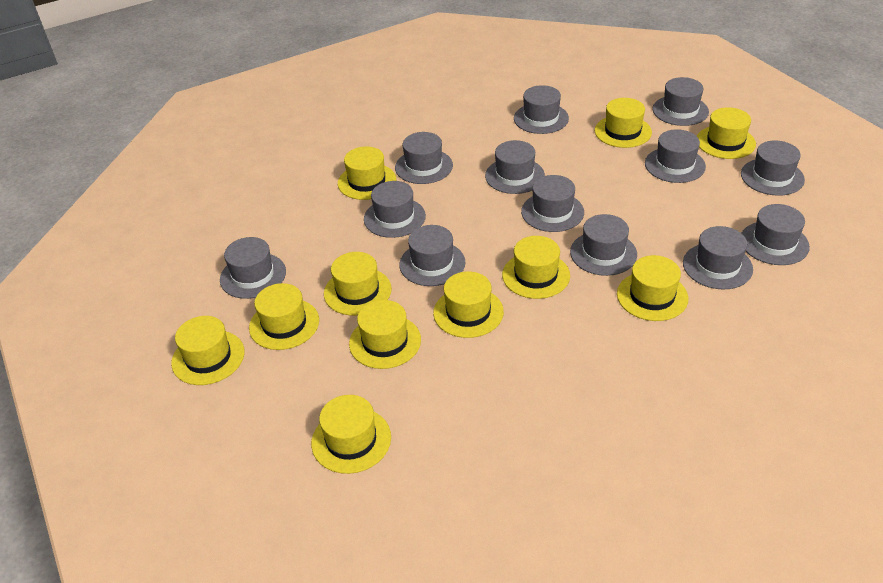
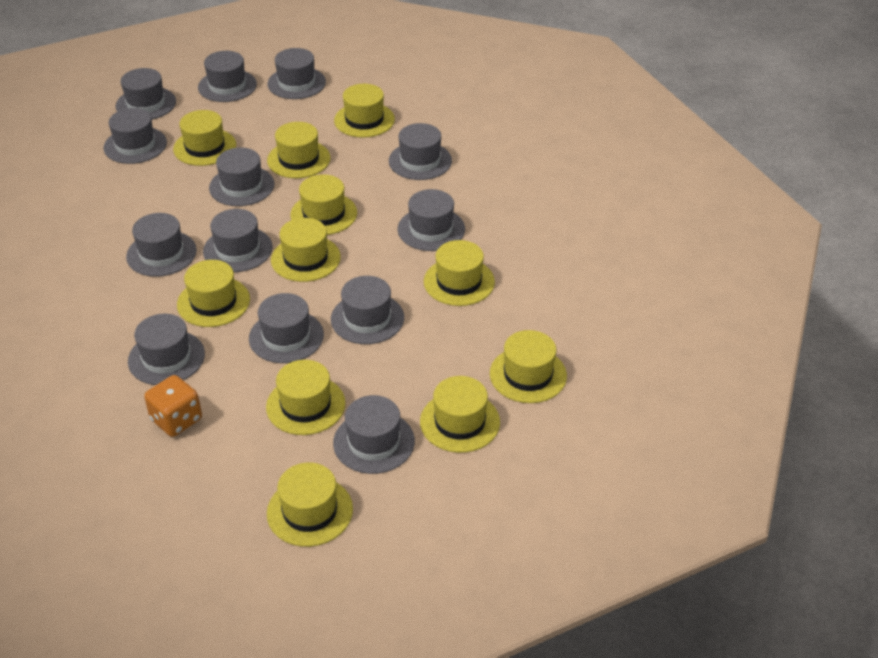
orange dice: none = 0 -> [144,375,202,437] = 1

